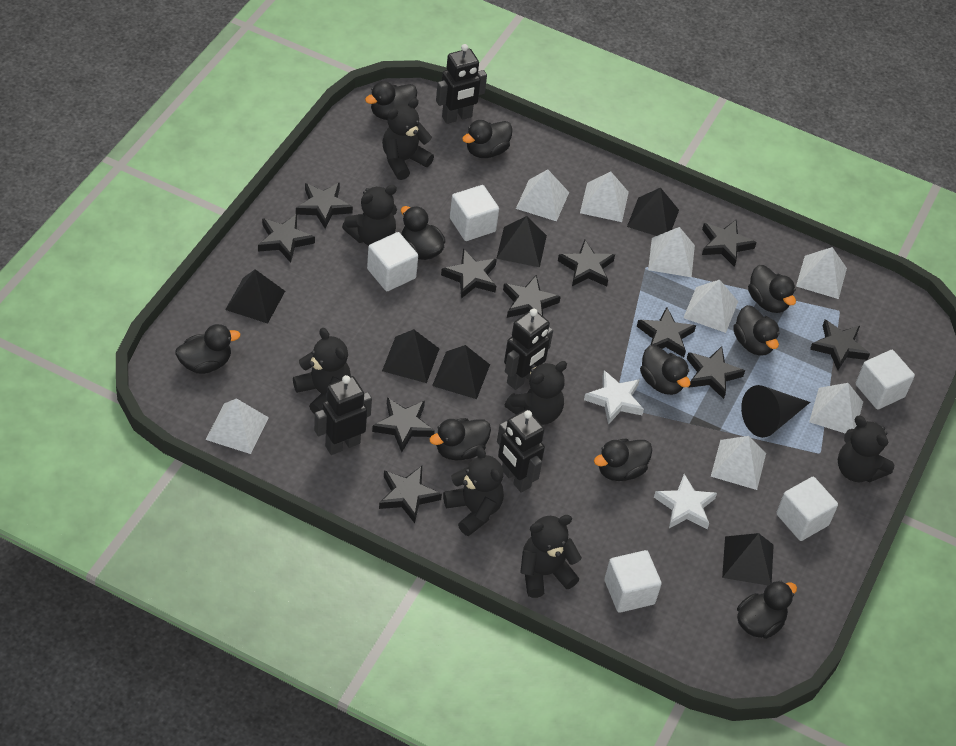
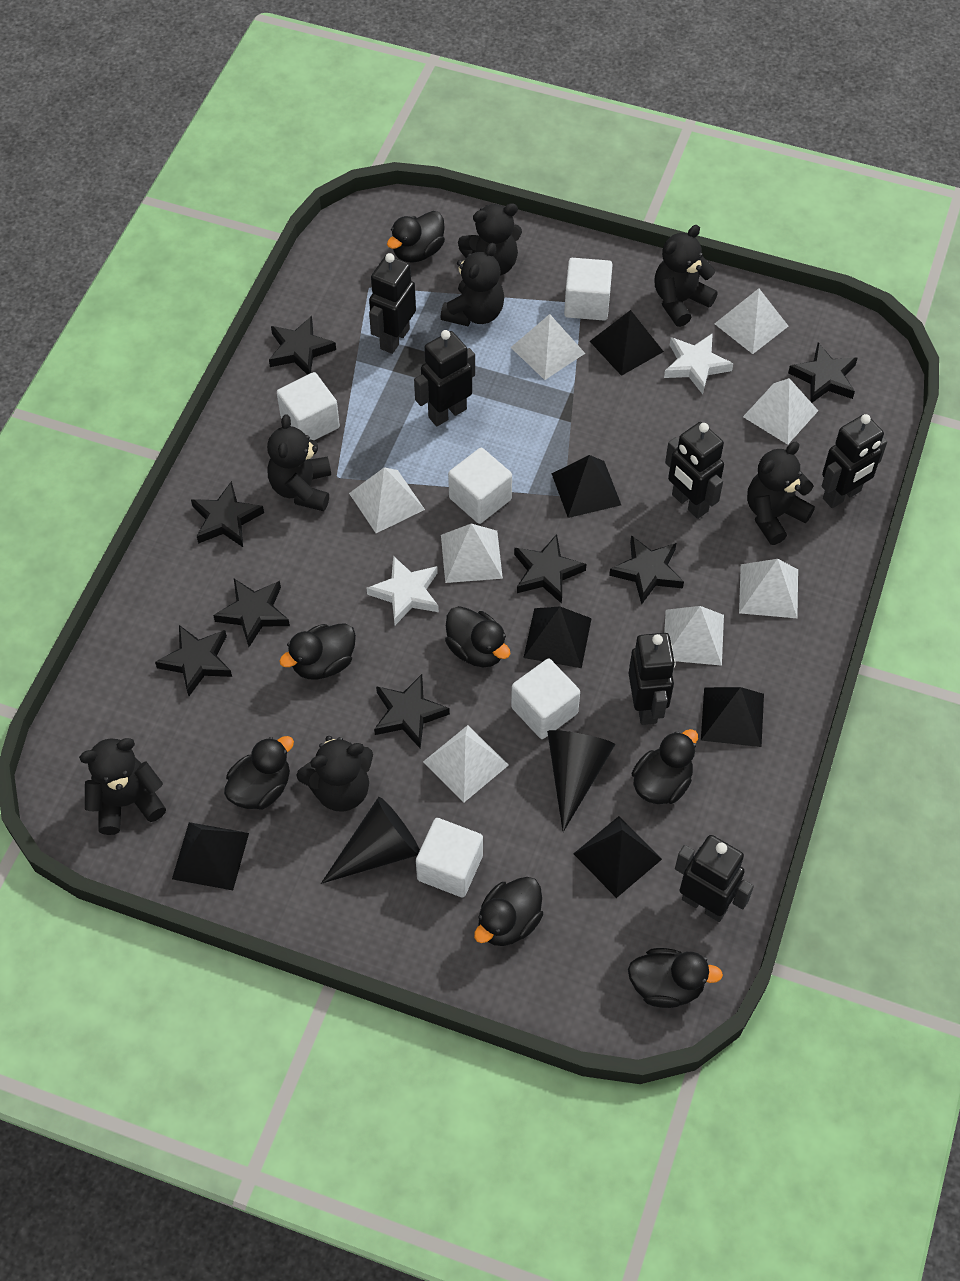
black cone: [741,385,810,438] = 1 -> [321,797,420,884] [547,730,615,832] = 2
black duck: [175,324,240,374] [365,81,417,120] [401,206,445,260] [429,418,491,460] [462,120,513,158] [594,439,652,481] [640,345,690,395] [733,305,780,356] [737,581,797,639] [748,265,796,313] = 10 -> [224,736,294,809] [280,623,356,680] [387,211,445,263] [445,606,510,667] [474,877,543,946] [628,948,723,1008] [632,729,698,804] = 7
black robot: [314,375,372,455] [436,44,487,124] [497,410,545,492] [504,308,553,390] = 4 -> [369,253,416,354] [414,330,475,426] [628,633,675,725] [665,422,724,519] [675,835,754,922] [822,414,887,508] = 6
black star: [258,214,315,263] [296,183,353,229] [372,398,435,452] [379,466,442,523] [441,249,497,299] [503,275,561,318] [558,240,615,286] [637,307,696,357] [687,346,745,399] [702,220,757,267] [810,320,870,370] = 11 -> [155,625,232,696] [191,481,264,547] [213,579,290,647] [269,316,336,375] [374,674,450,748] [514,534,586,604] [609,535,684,604] [788,343,858,403] = 8

